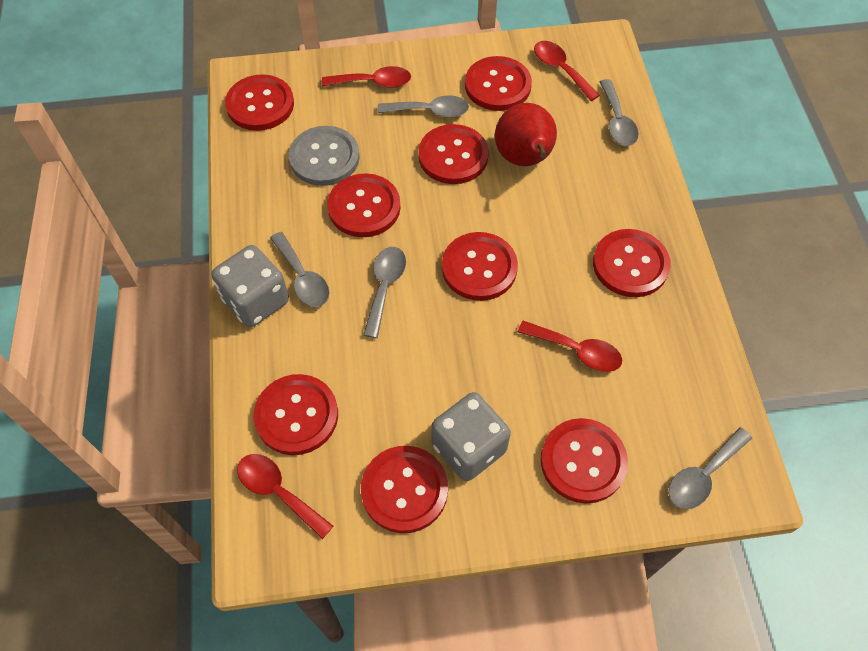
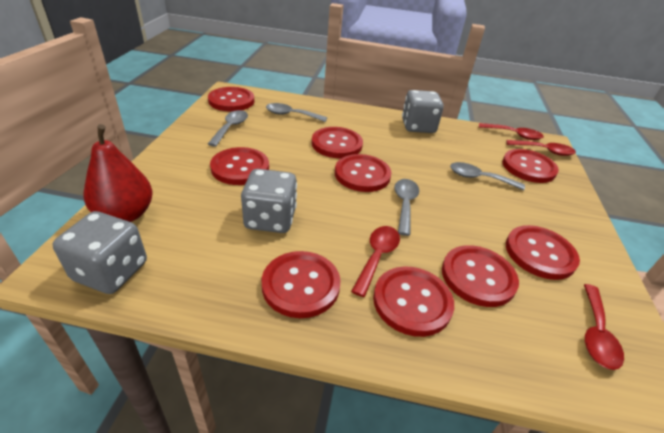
grey button: [289,126,360,186] = 1 -> none = 0
grey dice: [211,245,289,327] [431,392,511,481] = 2 -> [52,211,147,294] [241,169,297,233] [402,90,444,133] = 3
grey spoon: [270,232,329,307] [363,247,406,338] [378,95,469,118] [600,79,639,146] [668,427,752,509] = 5 -> [208,110,248,147] [266,103,327,122] [394,179,419,236] [450,162,525,191] = 4

